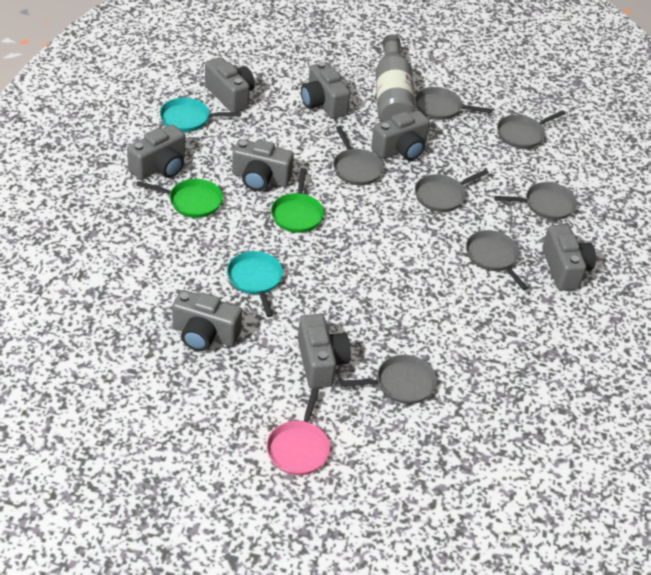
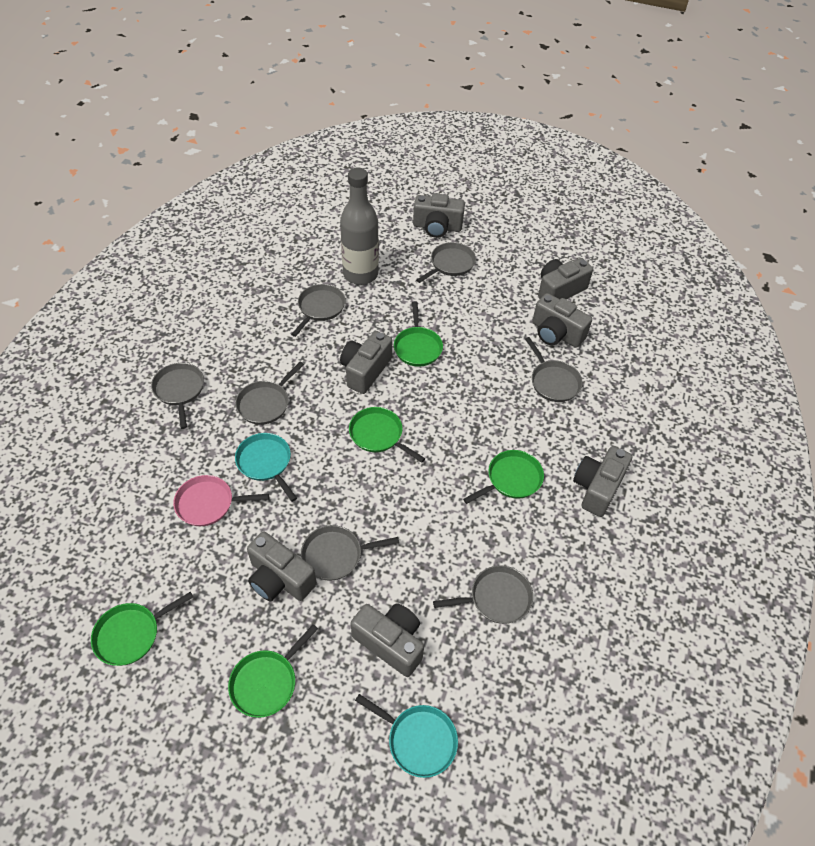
green pan: [136,179,223,218] [271,168,324,233] = 2 -> [91,592,193,666] [228,624,318,718] [349,407,426,463] [394,301,443,367] [463,450,544,504] = 5
grey camera: [127,125,185,180] [172,290,242,351] [205,57,255,112] [232,139,294,191] [298,314,351,388] [301,62,350,119] [371,110,430,161] [542,225,596,291] = 8 -> [247,531,317,601] [340,331,392,394] [351,604,424,677] [413,193,465,238] [532,293,592,348] [538,258,593,299] [573,446,632,517] = 7

